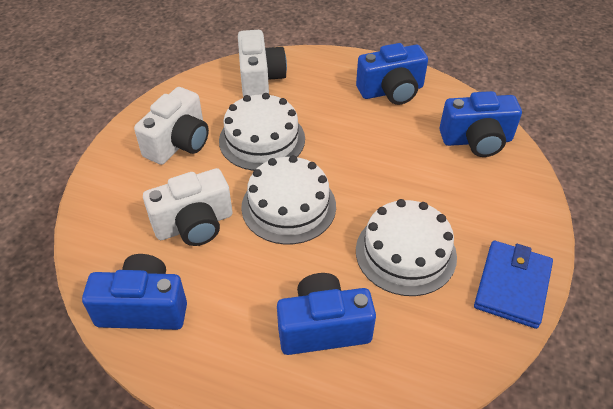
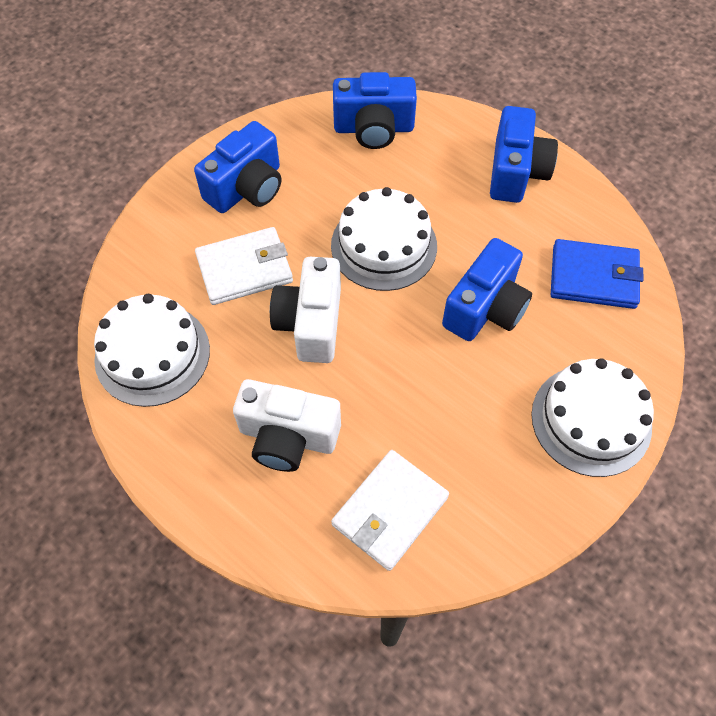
white camera: [134,87,209,165] [143,168,233,246] [238,30,287,97] = 3 -> [233,379,341,472] [270,257,341,363] = 2
white wallet: none = 0 -> [195,227,293,305] [331,450,449,571] = 2

